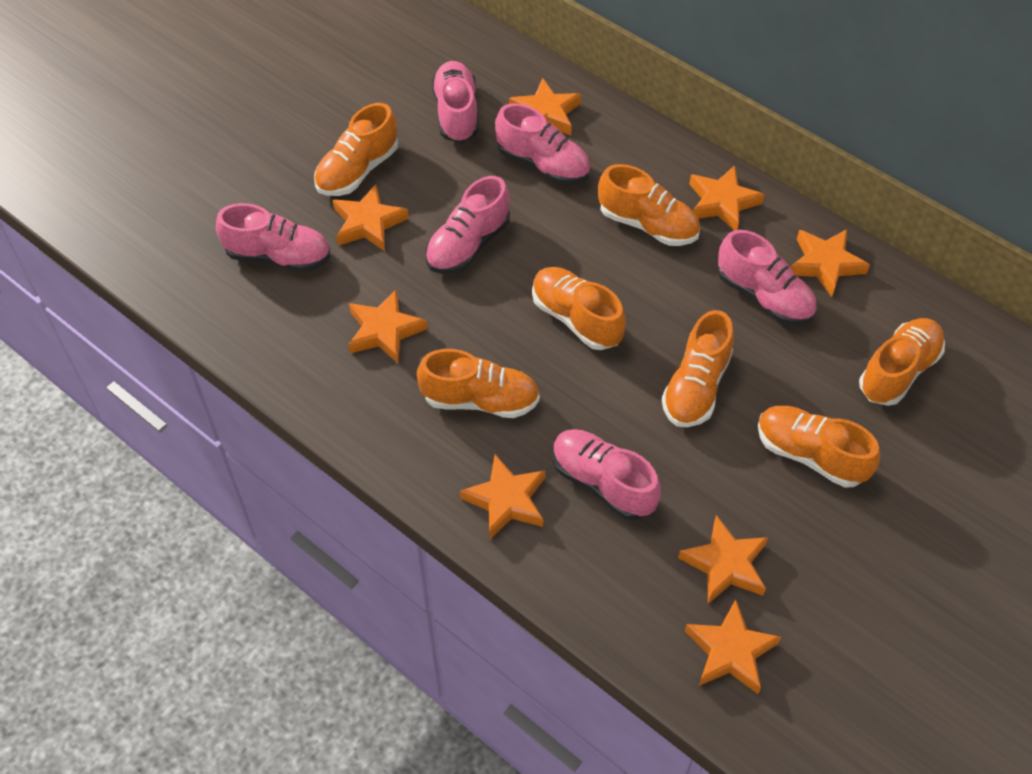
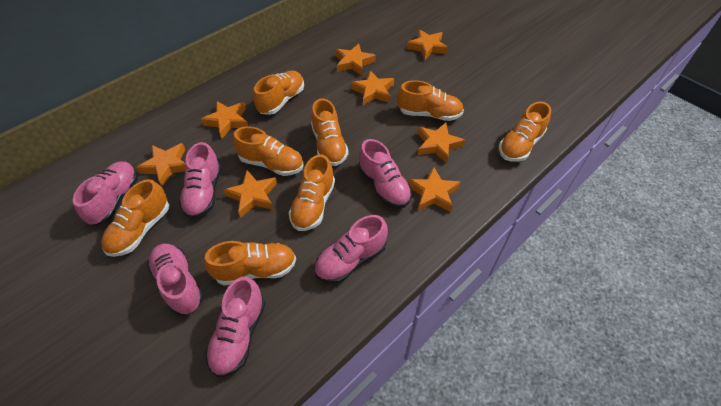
orange shoe: [314,103,398,196] [417,349,540,418] [532,267,626,350] [598,164,700,246] [662,310,734,427] [758,406,880,488] [859,318,945,406] = 7 -> [101,179,169,257] [204,241,296,286] [233,127,303,176] [253,71,304,115] [289,155,335,231] [311,99,349,166] [397,80,464,121] [499,102,551,162] = 8

